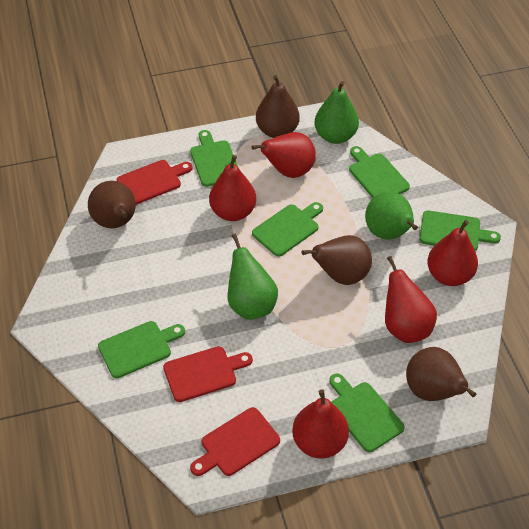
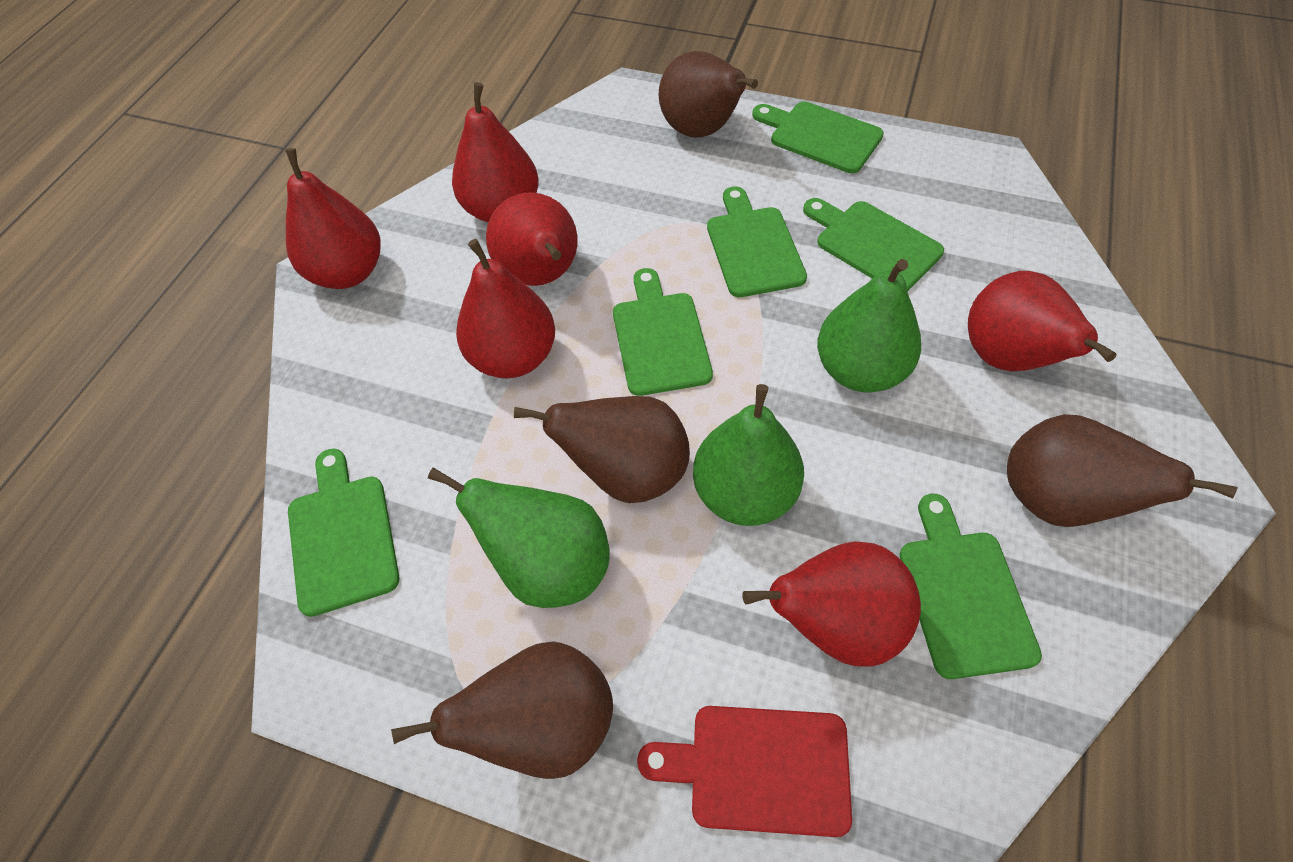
red cutting board: [117,160,193,205] [163,346,253,402] [190,407,280,476] = 3 -> [637,706,852,837] = 1
red pear: [209,155,256,221] [252,132,316,178] [292,389,349,458] [385,256,437,343] [427,220,478,286] = 5 -> [285,148,381,289] [452,82,539,222] [456,239,555,378] [486,192,578,286] [742,541,921,667] [968,271,1116,371] = 6

